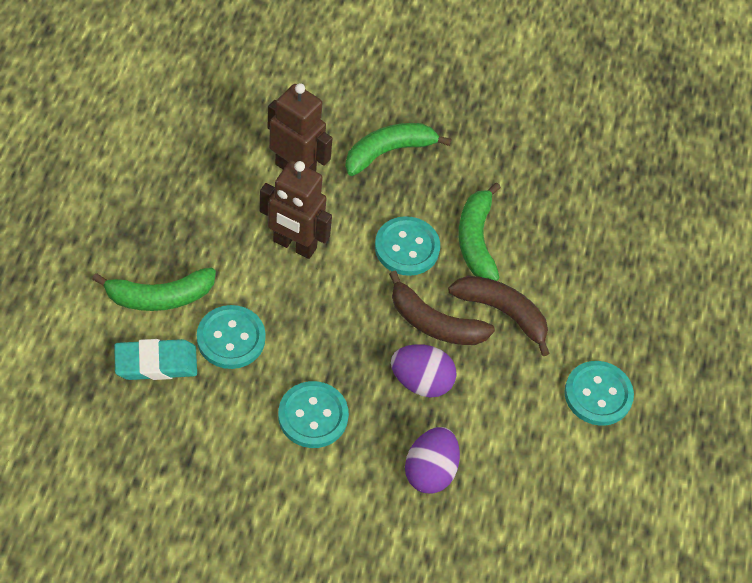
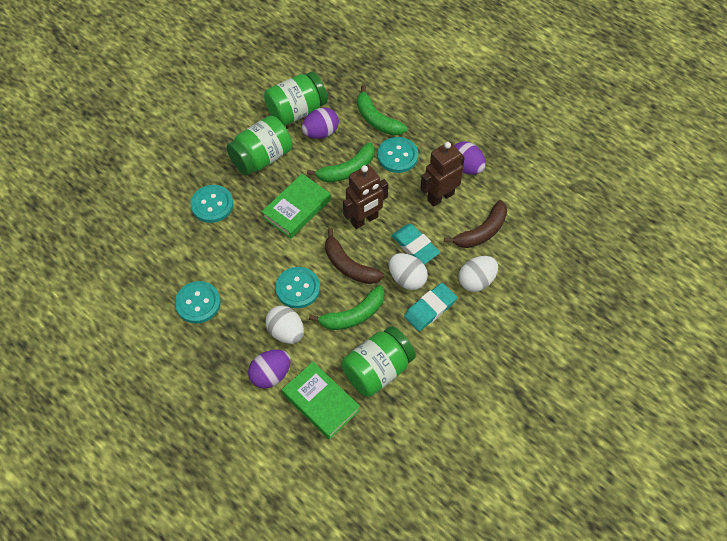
green book: none = 0 -> [262,174,331,238] [282,362,360,439] = 2
green jar: none = 0 -> [226,116,292,175] [264,72,328,126] [341,326,416,397] = 3
purple egg: [391,344,457,397] [405,427,460,494] = 2 -> [248,349,291,389] [302,107,339,139] [454,141,486,175] = 3
turquoise eraser: [114,339,197,380] = 1 -> [391,224,440,264] [404,283,457,331] = 2
white egg: none = 0 -> [265,306,304,344] [388,253,428,290] [459,256,498,292] = 3

